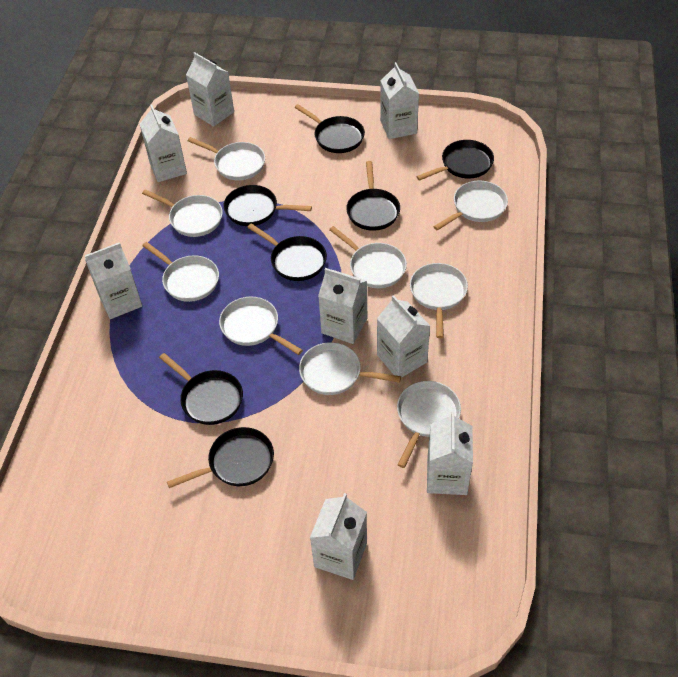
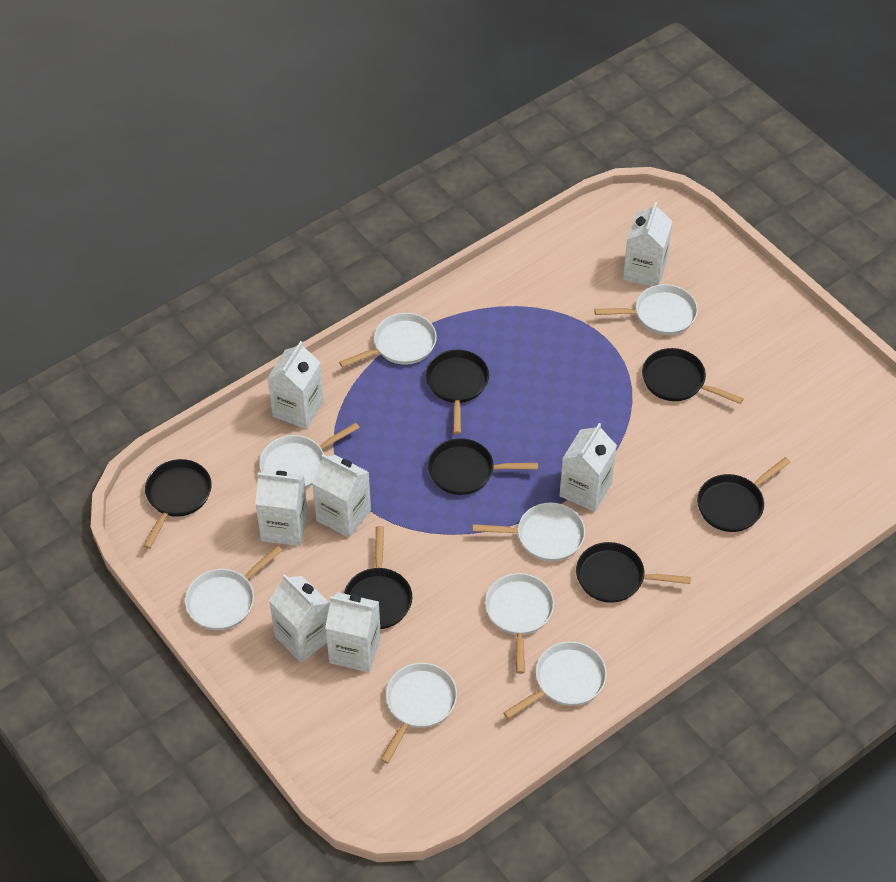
white carton: [85,242,142,319] [140,105,187,182] [186,52,234,127] [310,493,367,580] [318,268,367,344] [377,295,430,378] [380,62,419,139] [427,412,473,495] = 8 -> [255,471,308,546] [268,341,324,429] [269,574,330,663] [312,454,371,538] [325,592,381,672] [559,423,617,512] [623,202,673,287] = 7
white pan: [142,189,223,237] [142,242,219,302] [188,137,265,180] [219,297,303,355] [299,342,401,395] [329,226,407,288] [397,381,461,468] [410,263,468,338] [433,181,508,231] = 9 -> [185,546,283,630] [259,423,360,489] [339,313,437,368] [381,663,457,764] [472,502,585,561] [485,573,554,674] [503,641,607,719] [594,284,698,335] = 8

